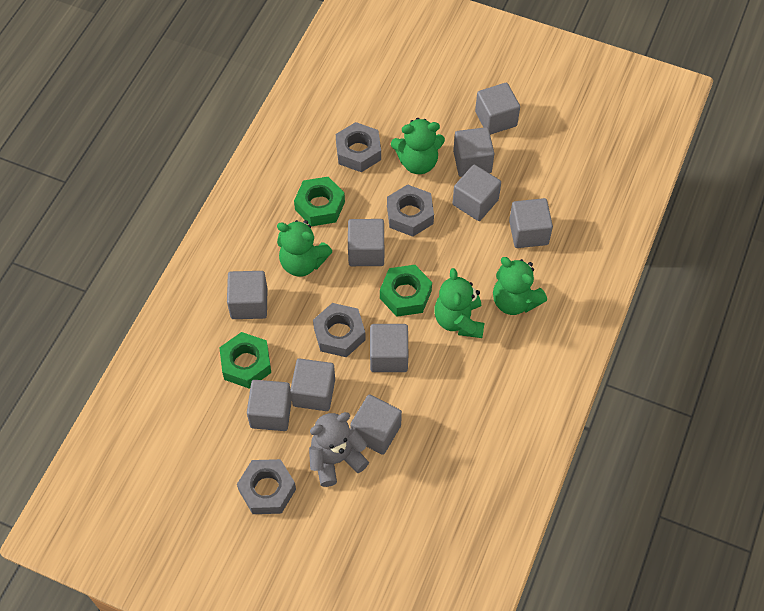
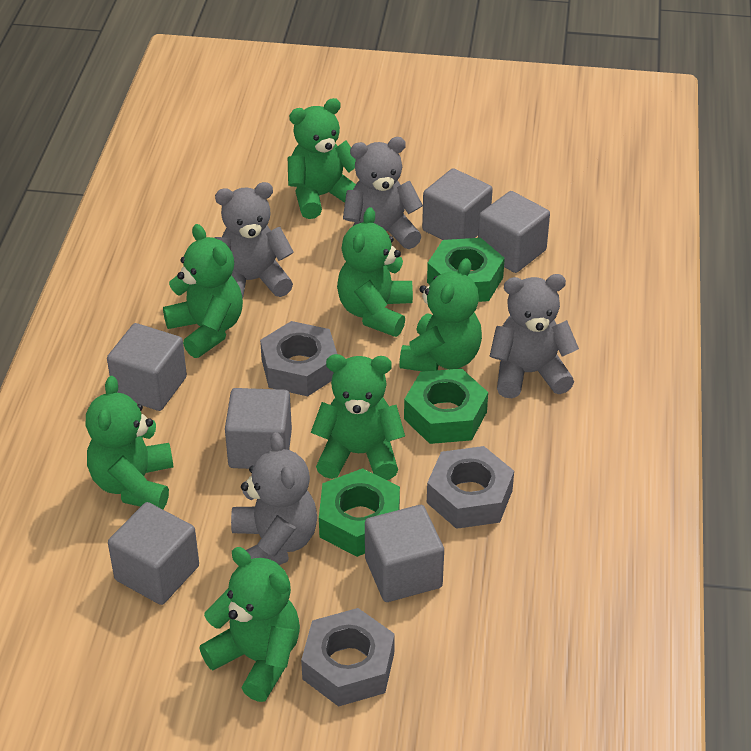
green teddy bear: [277,220,332,277] [391,118,445,174] [434,268,485,338] [493,257,547,315] = 4 -> [86,376,173,509] [163,224,243,358] [199,547,300,702] [288,98,356,219] [311,354,405,480] [337,207,413,337] [399,258,482,372] = 7
grey cube: [227,271,267,319] [247,380,292,431] [290,358,335,411] [348,219,384,266] [350,394,402,455] [370,324,408,372] [452,164,501,221] [453,127,494,177] [475,83,520,135] [509,198,553,248] = 10 -> [107,323,187,411] [108,502,199,605] [225,388,292,469] [365,505,444,602] [422,168,493,240] [478,191,550,273] = 6
grey nut: [237,459,296,514] [313,303,366,357] [336,122,381,172] [387,184,434,237] = 4 -> [260,321,337,396] [301,608,395,707] [427,446,514,529] = 3
grey teddy bear: [309,412,369,487] = 1 -> [214,182,294,299] [231,432,317,565] [343,137,423,249] [489,274,579,398] = 4

